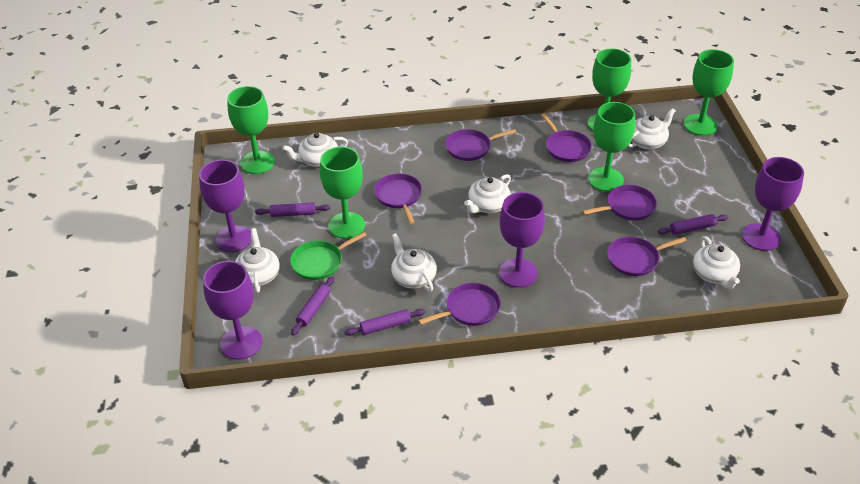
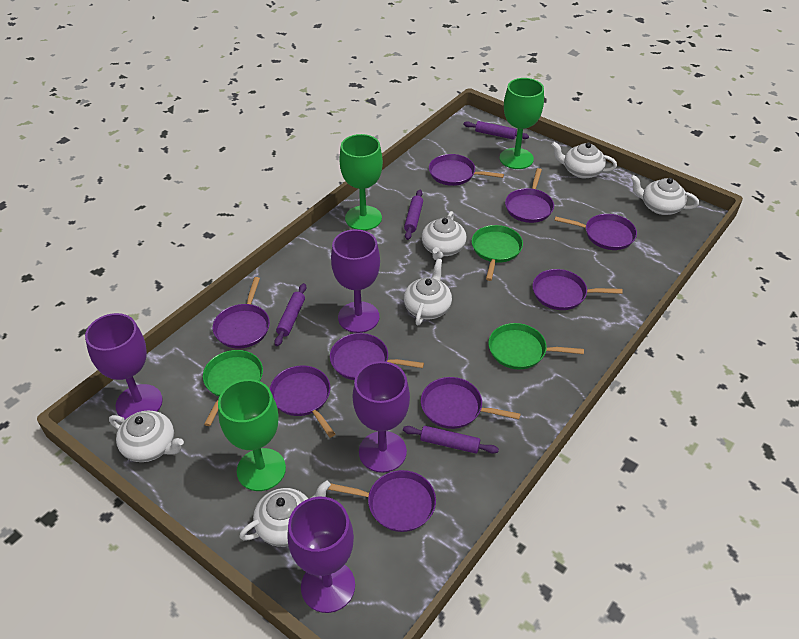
green goblet: [227,86,275,174] [320,146,365,239] [588,49,631,131] [588,102,635,192] [684,49,734,136] = 5 -> [218,379,286,491] [339,134,383,231] [499,78,544,169] = 3
green pan: [290,232,367,280] = 1 -> [203,350,263,426] [472,225,523,281] [488,323,584,369] = 3
purple pan: [374,174,422,224] [418,283,501,326] [445,129,516,161] [541,113,592,162] [582,185,657,221] [607,237,687,276] = 6 -> [213,277,270,349] [270,365,335,438] [327,470,436,532] [330,333,424,380] [421,377,520,429] [429,154,504,186] [505,168,554,223] [532,269,623,310] [554,214,637,250] = 9

